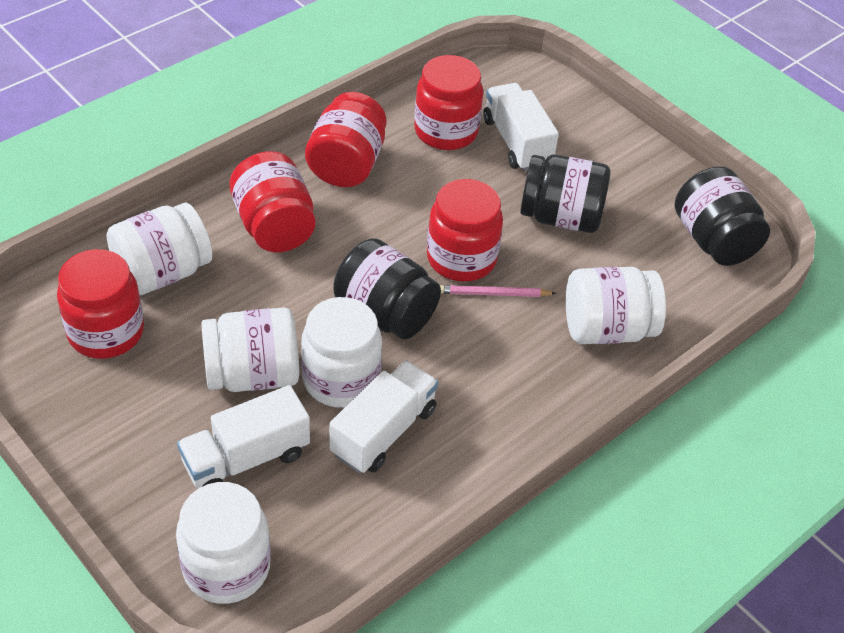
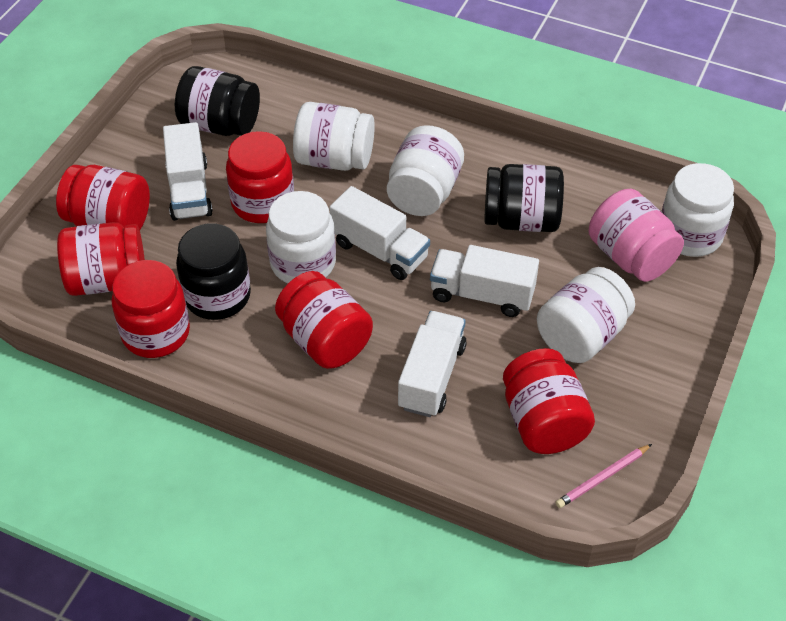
pink jar: none = 0 -> [588,188,684,282] = 1
red jar: [57,249,144,359] [229,151,315,252] [305,92,386,187] [414,55,483,150] [427,179,503,282] = 5 -> [56,165,150,230] [57,222,145,296] [112,260,190,358] [226,131,294,223] [275,271,373,369] [503,348,595,454] = 6
white truck: [177,385,310,488] [329,361,438,473] [483,83,559,171] = 3 -> [163,122,213,221] [329,186,430,280] [398,311,467,417] [430,245,539,317] = 4

